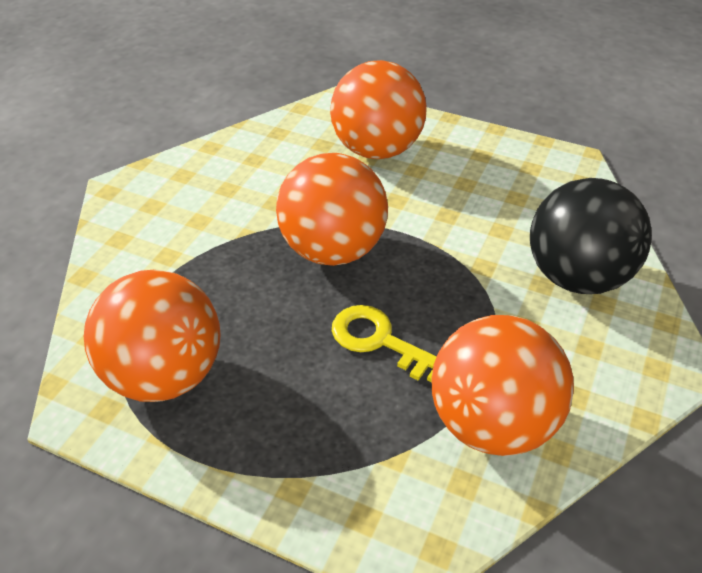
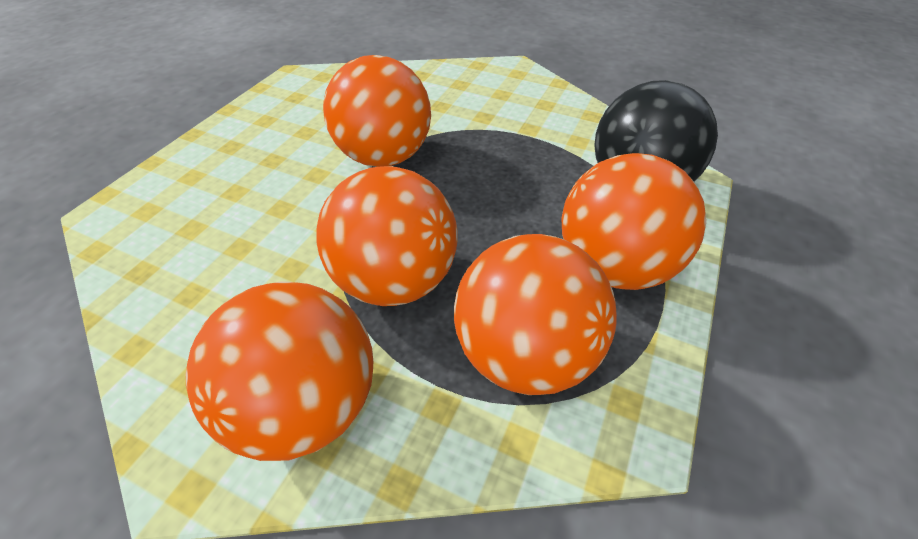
orange ball: [84,270,221,402] [276,153,388,266] [330,60,427,159] [431,315,574,456] = 4 -> [185,281,373,461] [316,166,458,306] [323,55,431,167] [454,234,617,395] [562,153,706,290] = 5
yellow key: [332,305,437,382] = 1 -> none = 0

